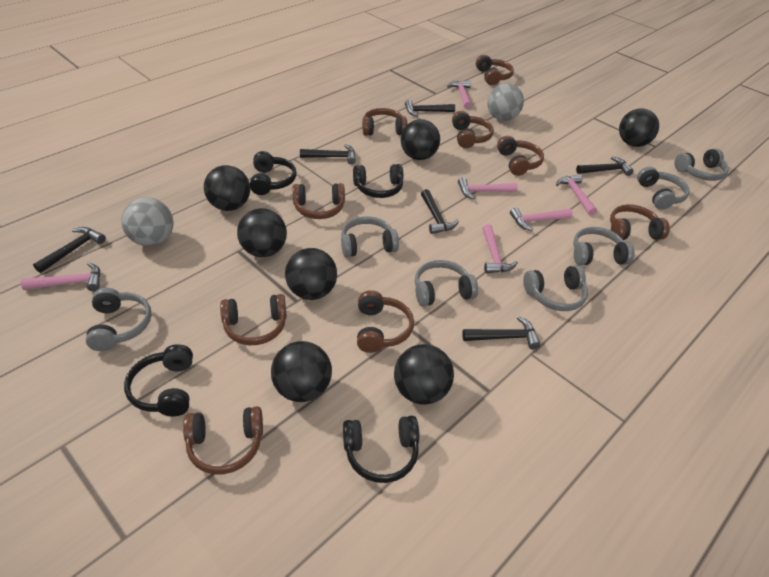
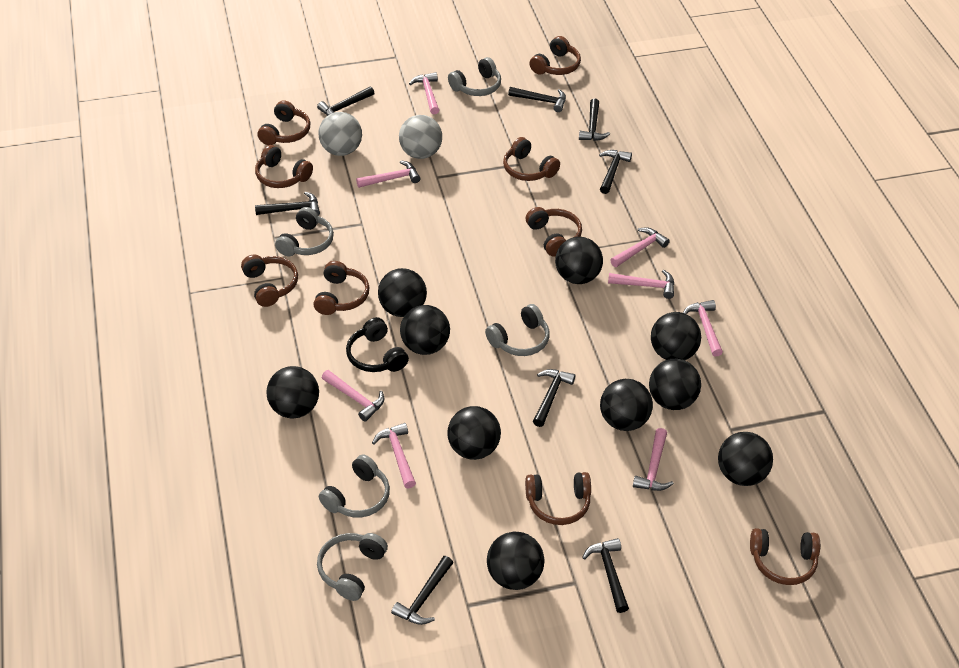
black ball: [204,165,250,211] [237,208,287,257] [271,341,332,402] [285,248,337,300] [394,344,454,405] [401,119,440,160] [619,108,659,147] = 7 -> [266,366,319,419] [378,268,427,317] [400,305,450,355] [447,406,501,460] [487,532,544,590] [555,237,603,284] [600,379,653,431] [649,359,701,410] [651,312,701,360] [718,432,773,486] = 10
black hammer: [33,227,106,273] [300,144,356,164] [405,100,455,116] [421,189,459,234] [462,316,541,349] [576,157,634,176] = 6 -> [255,192,320,216] [317,86,374,116] [391,556,453,625] [508,87,566,112] [533,369,576,427] [579,99,610,141] [582,538,629,613] [599,150,632,194] = 8
black headphones: [124,344,193,417] [250,151,297,195] [343,416,419,483] [353,164,403,198] = 4 -> [346,317,409,372] = 1
grey headphones: [86,288,152,351] [341,216,399,257] [415,260,478,306] [523,265,588,311] [573,227,634,265] [637,167,690,210] [674,149,729,181] = 7 -> [275,207,334,256] [317,533,388,601] [319,454,390,518] [448,57,501,96] [485,304,550,356] = 5
pink hammer: [21,262,101,292] [447,80,472,109] [458,177,518,200] [482,224,518,273] [510,208,573,231] [556,174,597,216] = 6 -> [322,370,384,422] [356,160,420,188] [372,423,416,489] [409,72,439,115] [608,270,674,299] [610,227,670,267] [633,428,674,491] [683,300,723,357] = 8

